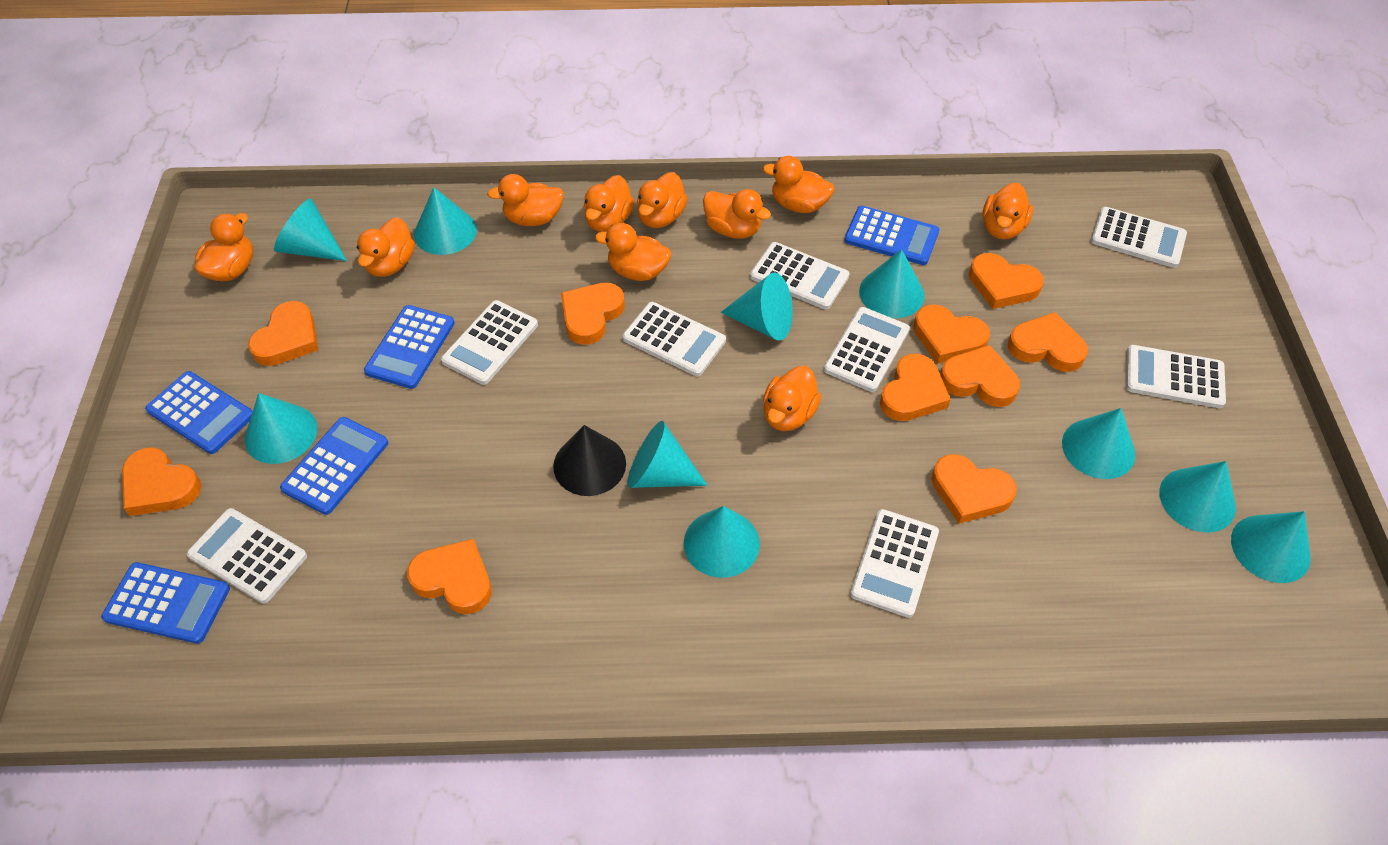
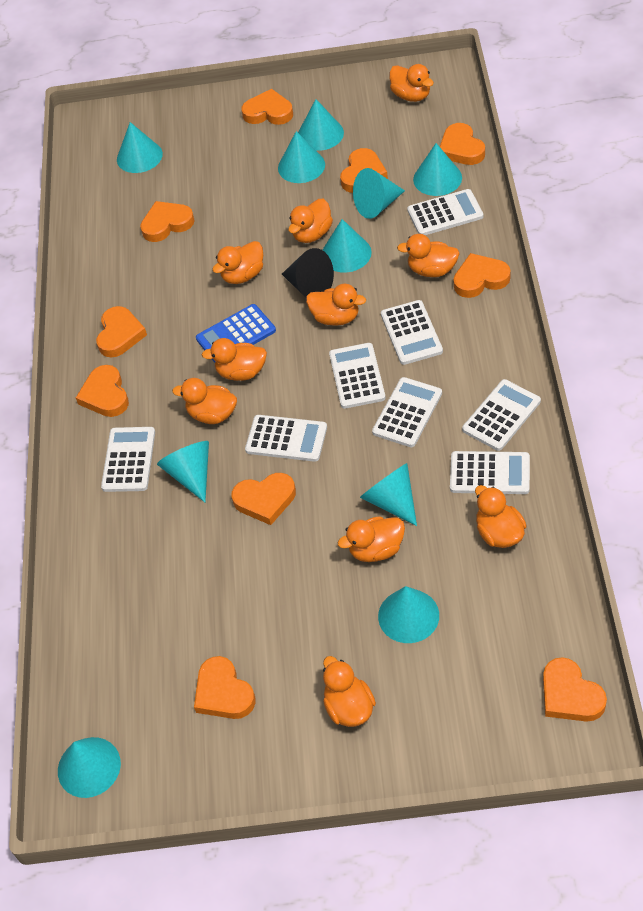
blue calculator: [101,562,230,644] [145,371,253,454] [280,417,388,515] [364,305,455,389] [844,206,940,265] = 5 -> [196,304,276,363] = 1

